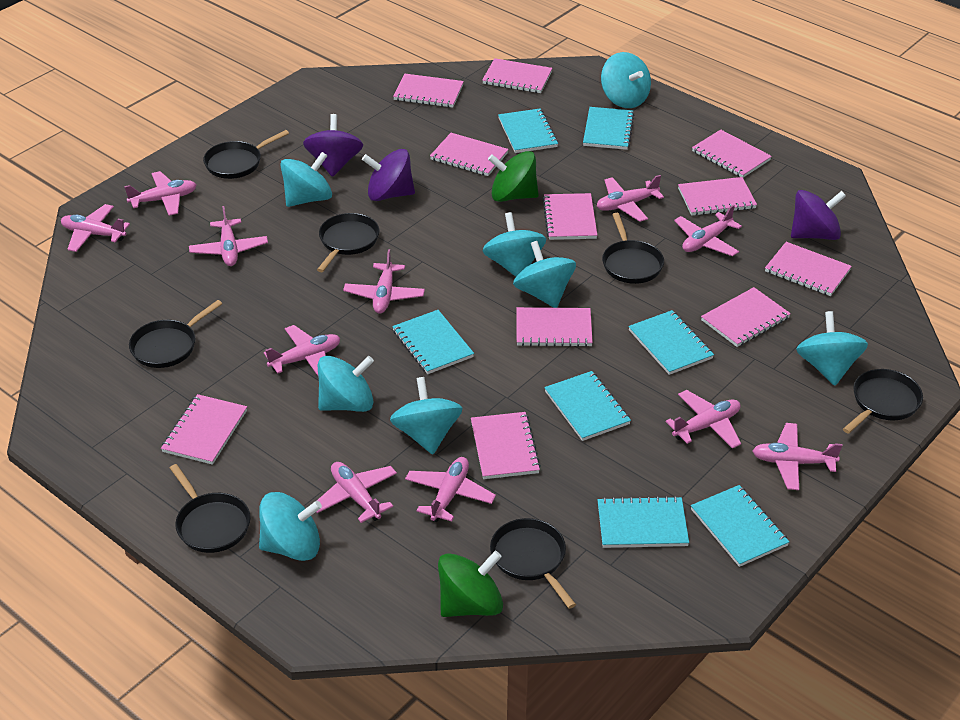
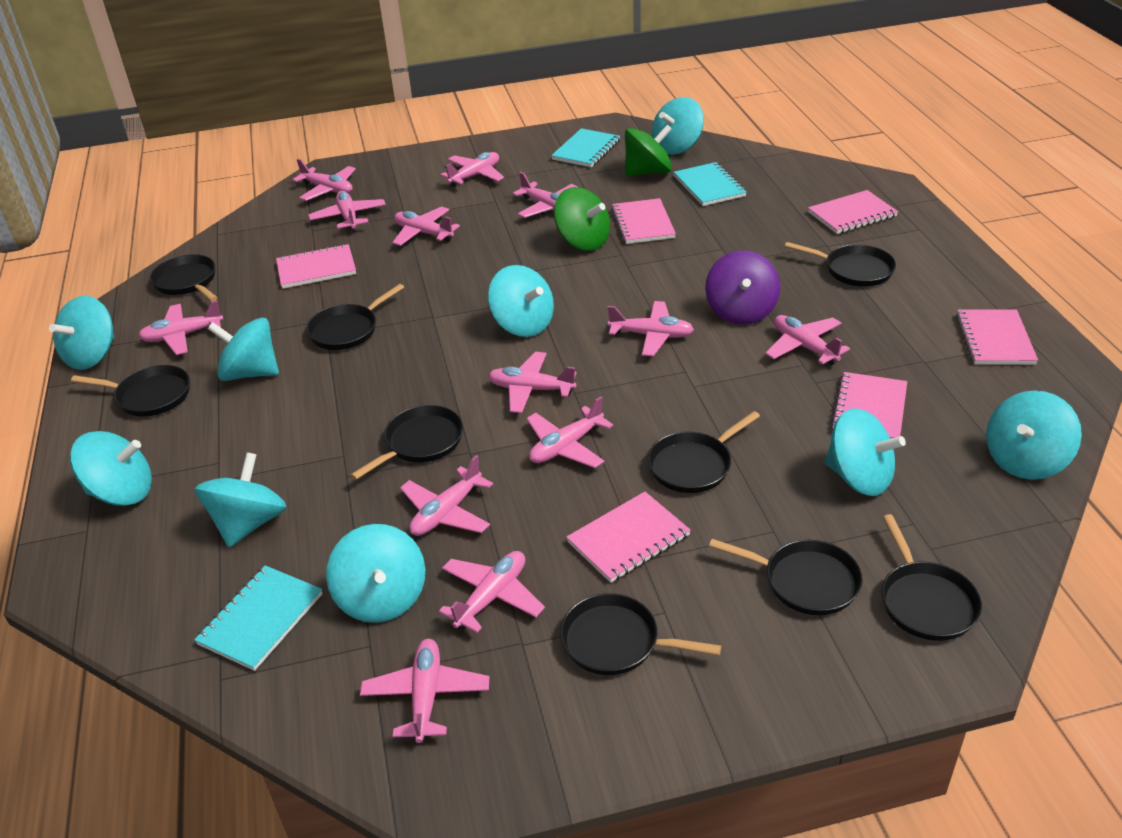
black pan: [129,300,222,368] [170,464,251,553] [203,130,289,179] [317,213,380,272] [490,518,576,609] [602,213,664,284] [843,369,923,434] = 7 -> [71,365,190,417] [150,254,218,301] [306,284,404,350] [351,405,463,480] [560,593,721,675] [648,411,760,493] [709,539,863,615] [785,242,896,287] [881,514,982,641] = 9
pink notebook: [161,394,247,465] [393,74,464,107] [430,133,508,176] [471,412,541,479] [482,58,552,93] [516,307,593,347] [543,193,597,240] [678,177,757,216] [692,130,772,178] [701,287,791,347] [765,242,852,296] = 11 -> [276,244,356,289] [566,492,691,583] [611,198,676,244] [808,190,898,234] [831,372,907,439] [956,310,1038,365] = 6
pink plane: [61,204,130,252] [124,171,196,216] [189,206,268,266] [264,325,340,376] [316,462,397,523] [343,249,425,313] [405,457,496,522] [597,175,664,222] [666,390,741,449] [674,205,742,256] [753,423,843,490] = 11 -> [138,300,223,355] [292,159,356,201] [308,191,386,232] [360,639,489,743] [392,207,460,246] [400,455,493,536] [439,551,545,633] [440,152,504,187] [488,352,576,413] [513,172,578,218] [526,397,613,468] [608,301,694,356] [765,315,850,365] = 13
purple spinning top: [303,114,363,177] [362,149,415,201] [791,190,846,240] = 3 -> [705,250,780,325] = 1
turquoise notebook: [392,310,474,374] [498,108,558,153] [544,371,631,441] [583,107,634,150] [597,496,689,548] [628,310,714,375] [691,485,789,567] = 7 -> [194,565,322,671] [551,128,620,167] [674,162,747,206] = 3
turquoise spinning top: [259,492,322,561] [280,152,332,207] [318,356,374,412] [390,377,463,454] [483,212,546,277] [513,241,576,308] [601,52,651,108] [796,311,868,385] = 8 -> [49,296,114,370] [70,431,152,506] [195,452,286,547] [208,318,279,381] [326,524,425,622] [488,265,554,337] [652,97,704,154] [825,408,906,496] [986,390,1082,480] = 9

